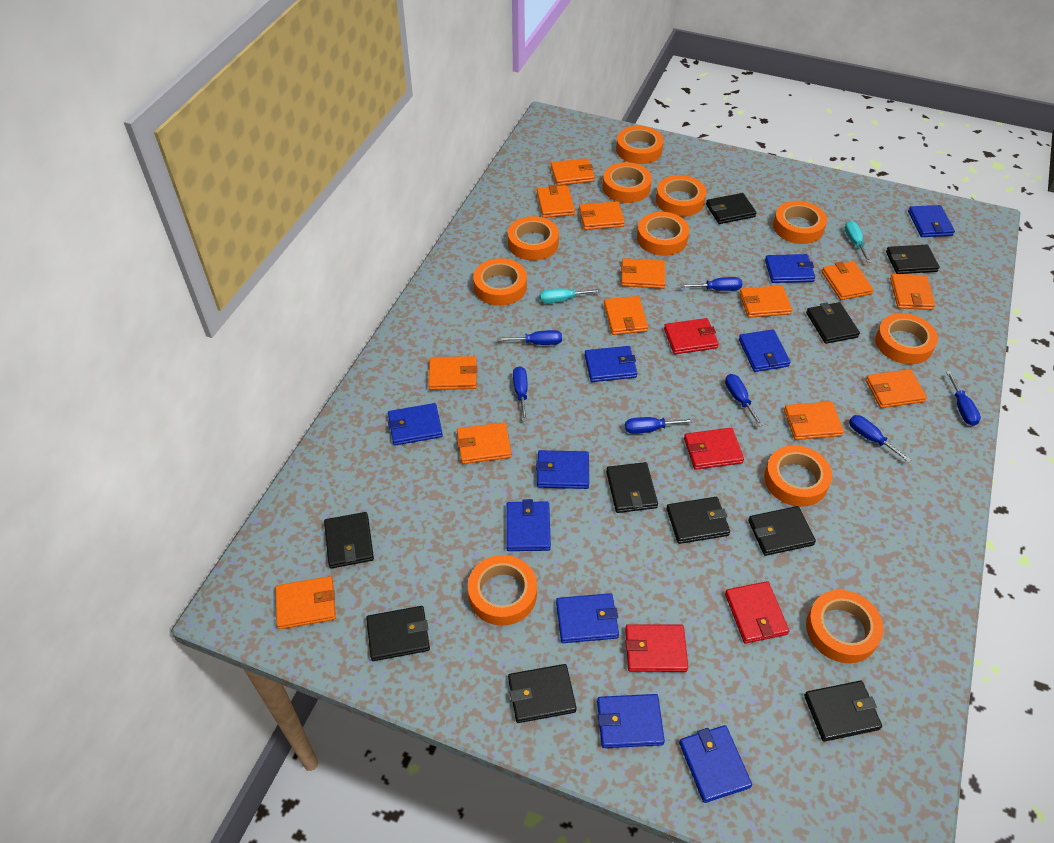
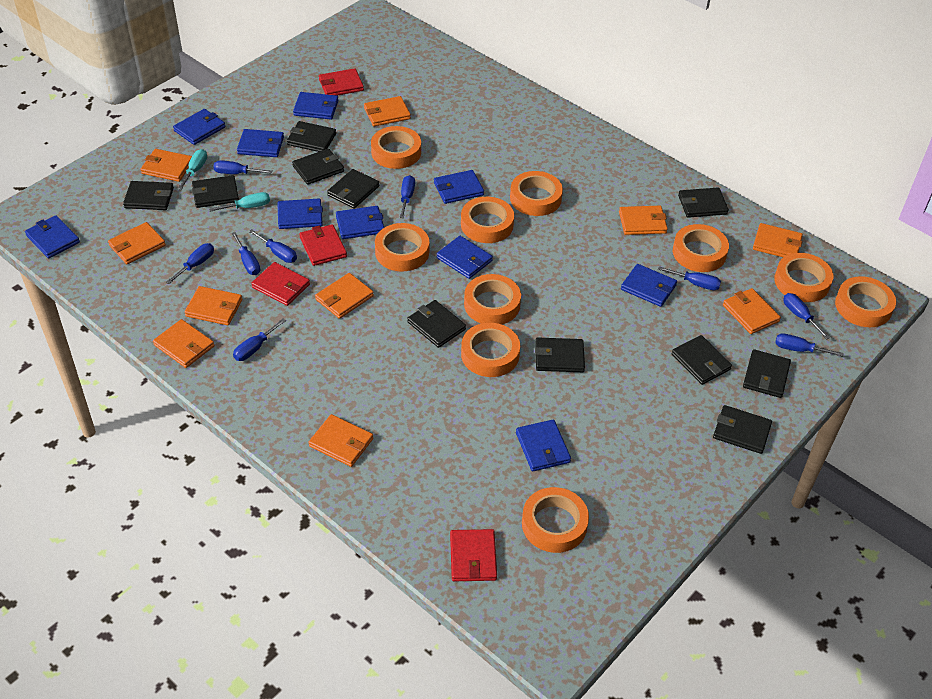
black wallet: [324,512,374,568] [366,606,430,661] [508,664,577,723] [606,462,658,513] [666,497,730,544] [706,193,757,224] [748,506,816,556] [804,680,882,742] [806,302,860,344] [886,245,940,274] = 10 -> [123,181,174,210] [192,175,239,208] [287,121,336,152] [292,148,344,185] [327,169,379,209] [407,300,466,348] [535,337,585,372] [672,335,732,385] [678,187,729,218] [713,405,772,454] [743,349,791,398] = 11
blue screwdriver: [497,330,562,345] [513,366,528,421] [625,417,694,434] [681,277,742,291] [725,374,763,427] [849,415,912,462] [946,371,981,426] = 7 -> [166,243,214,284] [213,160,273,174] [232,232,260,275] [233,319,286,361] [249,229,297,263] [400,175,415,218] [658,267,721,290] [775,333,843,357] [784,293,830,339] = 9
orange tape: [468,555,537,626] [473,258,527,306] [508,216,559,261] [603,162,652,203] [616,126,664,164] [637,212,689,256] [656,175,706,217] [764,445,832,507] [773,201,827,244] [806,590,884,663] [875,313,938,365] = 11 -> [371,126,421,169] [375,223,429,271] [461,197,514,243] [461,323,520,377] [464,274,521,324] [510,171,563,216] [522,487,589,553] [673,224,729,272] [774,253,833,302] [835,276,896,327] = 10
orange wallet: [275,576,336,629] [428,356,478,390] [457,422,512,464] [537,185,575,218] [551,158,595,186] [579,202,625,230] [604,296,648,335] [621,258,665,289] [739,285,792,318] [784,401,844,440] [822,261,874,300] [865,369,927,408] [890,274,935,310] = 13 -> [108,222,166,264] [140,149,192,182] [153,319,214,368] [184,286,242,325] [309,414,373,467] [315,273,374,319] [364,96,411,126] [619,206,668,235] [723,288,781,334] [753,223,803,257] = 10

